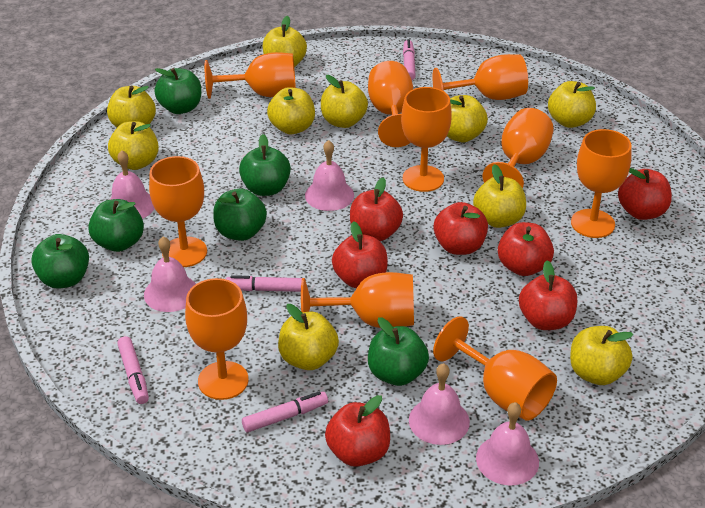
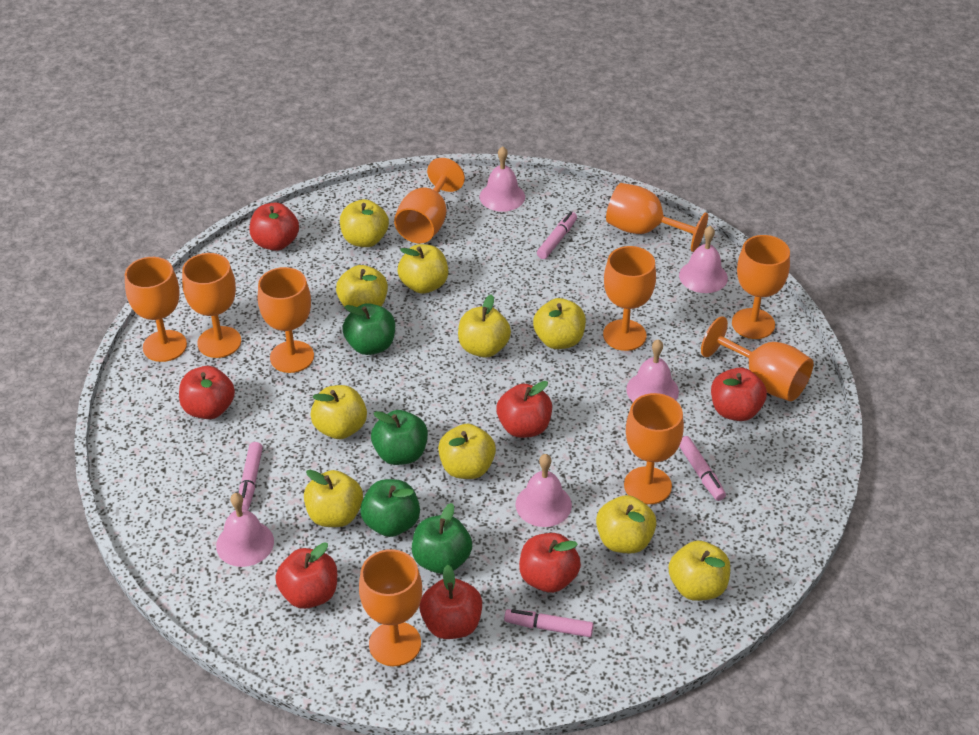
green apple: [31,234,89,289] [88,199,144,252] [154,68,201,114] [213,188,267,241] [239,134,291,196] [368,317,429,386] = 6 -> [342,303,395,355] [360,479,420,537] [371,410,428,465] [412,503,472,574] = 4

